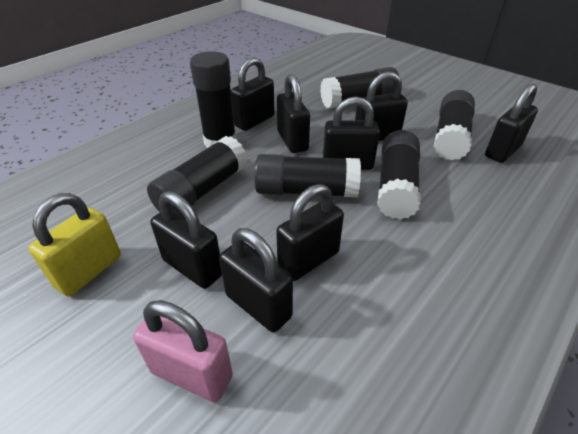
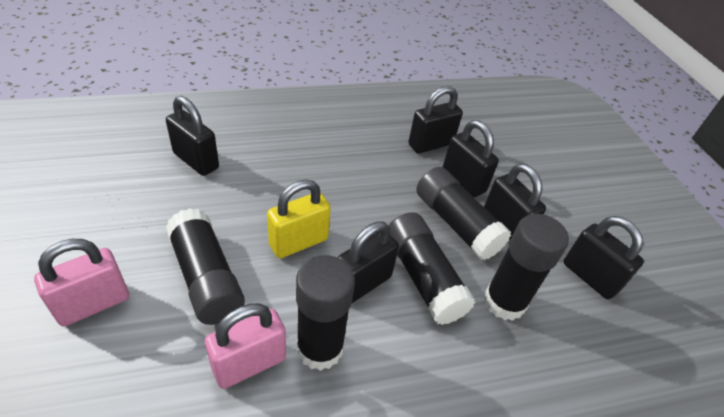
black glue stick: [147,136,248,212] [190,51,236,148] [254,154,361,197] [320,67,400,109] [377,130,421,220] [434,90,475,161] = 6 -> [165,208,245,325] [296,255,355,371] [388,212,476,325] [416,167,511,260] [484,214,569,321] = 5
black padlock: [151,191,222,289] [219,228,293,332] [231,57,275,131] [276,184,344,281] [277,74,310,153] [323,97,380,170] [355,72,408,141] [485,84,538,163] = 8 -> [166,96,219,176] [337,222,399,304] [408,86,463,153] [443,120,499,197] [484,163,546,240] [564,216,644,299] = 6
pink padlock: [133,300,233,402] = 1 -> [34,239,129,327] [205,303,286,389] = 2

